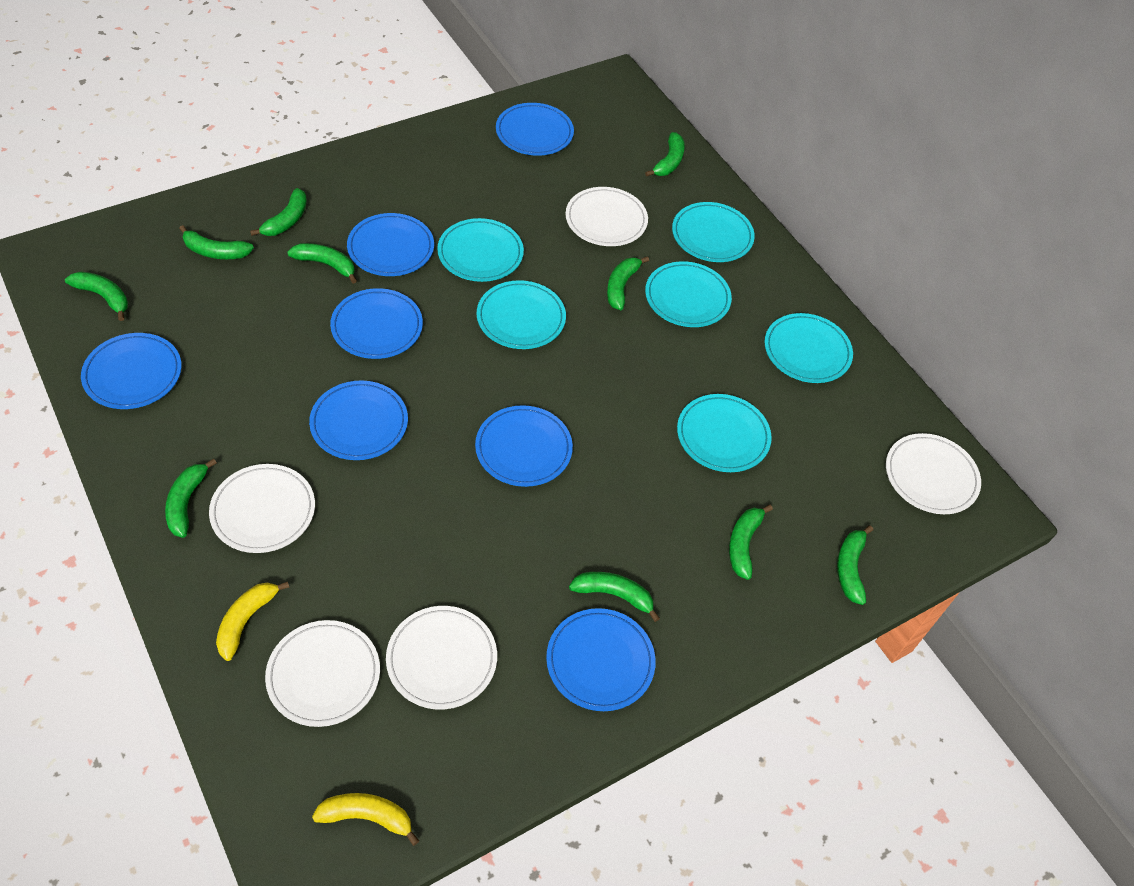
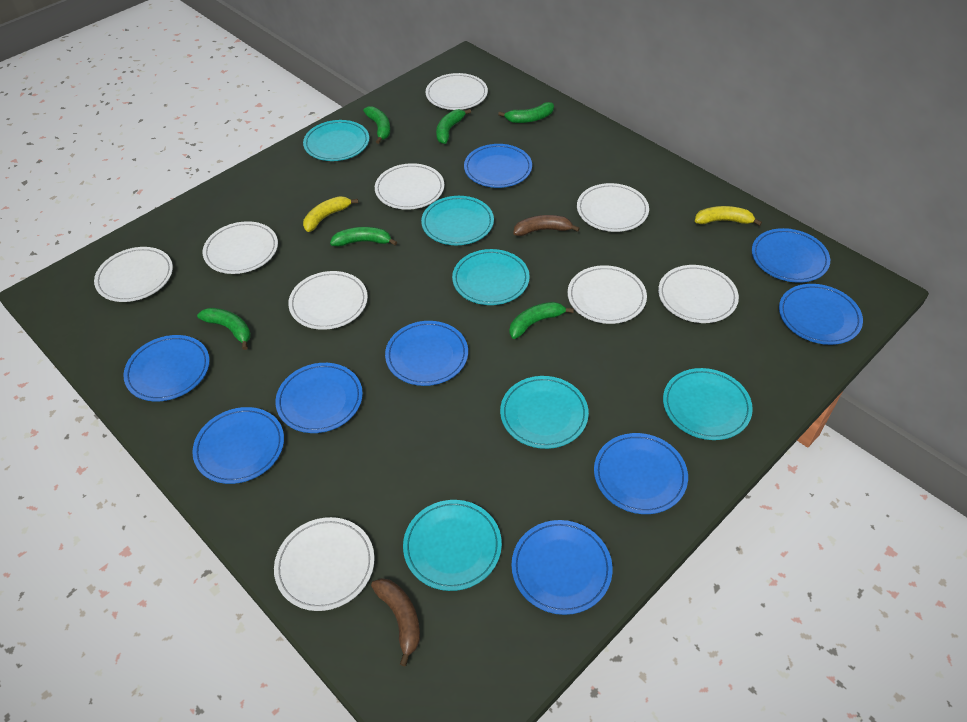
blue plate: [81,333,182,409] [309,380,408,460] [330,288,423,359] [347,213,434,276] [475,405,573,487] [496,103,574,156] [546,608,656,711] = 7 -> [123,335,210,401] [192,407,284,484] [276,363,363,433] [385,321,468,386] [464,144,532,188] [511,520,613,615] [594,433,688,514] [752,228,830,283] [779,284,863,345] = 9
brown banana: none = 0 -> [371,578,420,666] [513,215,580,236] = 2
green banana: [65,272,128,321] [165,458,217,538] [179,225,254,259] [250,188,307,236] [287,243,357,284] [569,572,660,622] [607,256,649,310] [645,132,685,176] [729,505,773,580] [837,525,873,605] = 10 -> [197,308,251,350] [330,227,397,247] [363,106,390,144] [436,109,471,144] [498,102,554,123] [510,302,574,339] = 6
white plate: [209,464,315,553] [265,620,380,727] [386,606,497,709] [566,187,648,246] [886,433,981,514] = 5 -> [94,247,173,302] [203,221,278,274] [274,517,375,611] [288,271,368,330] [375,163,444,210] [426,73,488,110] [568,265,647,324] [577,183,649,232] [658,265,739,323] = 9

